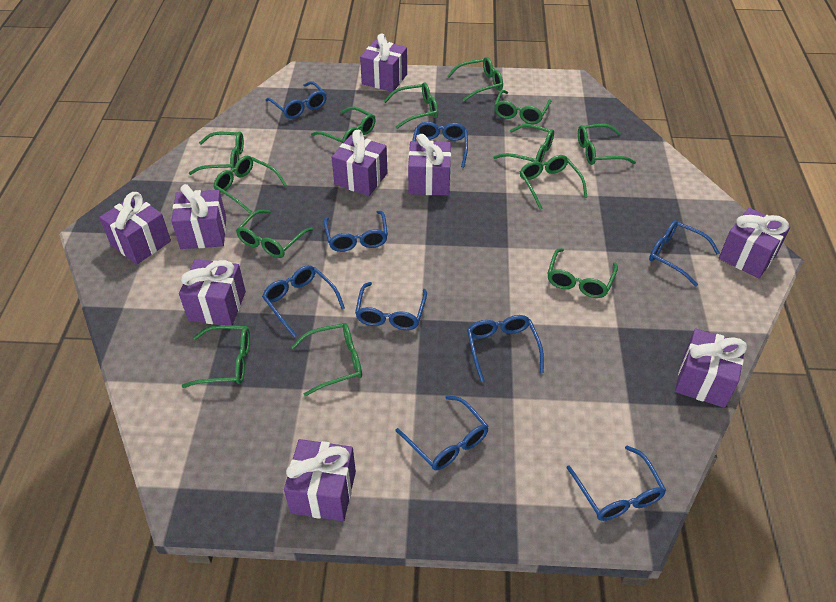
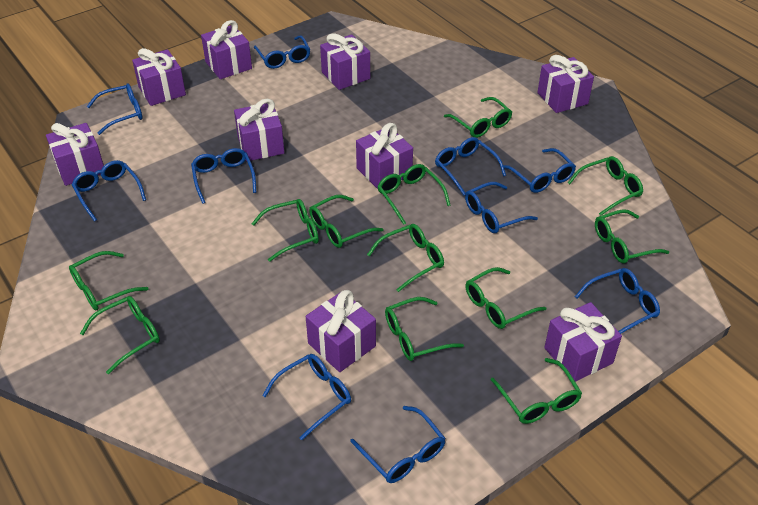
blue glasses: [262,265,345,337] [265,81,327,119] [324,211,388,252] [355,282,427,330] [396,395,489,471] [412,122,468,168] [467,315,544,383] [566,446,666,521] [649,220,720,287] = 9 -> [72,160,146,221] [87,83,143,135] [191,148,257,204] [254,35,311,69] [262,354,351,440] [350,406,446,483] [435,137,506,195] [465,182,538,233] [503,148,576,193] [575,268,660,334] = 10
green glasses: [182,325,250,388] [189,131,244,175] [213,156,287,214] [236,210,313,258] [292,323,362,396] [311,107,376,143] [384,82,438,129] [447,57,503,102] [493,124,554,162] [494,90,551,124] [520,155,587,210] [547,248,618,298] [578,124,636,165] = 13 -> [69,251,149,310] [80,296,160,374] [252,199,319,262] [309,195,384,248] [367,224,444,292] [377,164,451,225] [385,297,464,361] [444,97,512,138] [466,267,546,329] [491,358,582,424] [568,156,643,216] [595,209,669,263] = 12

